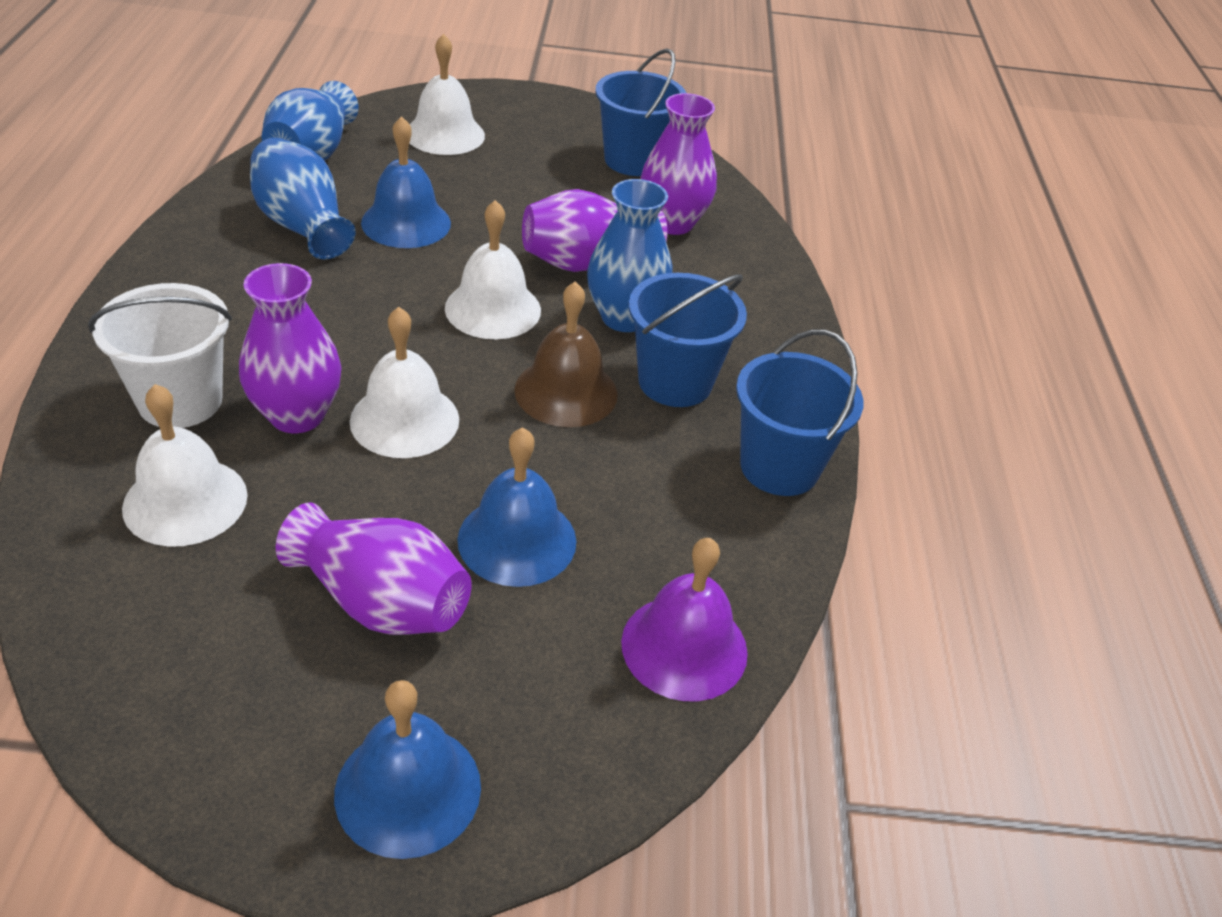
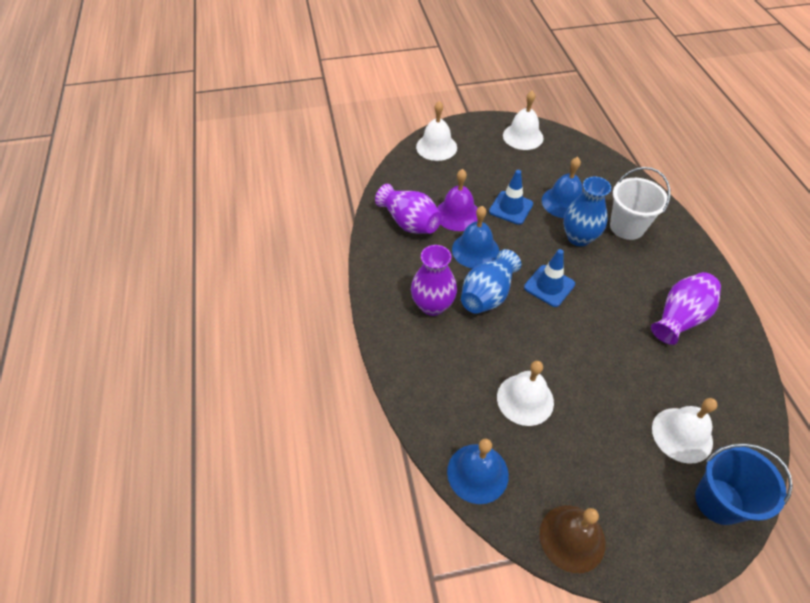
blue bucket: [595,48,686,176] [629,273,747,407] [736,329,863,496] = 3 -> [695,443,793,525] = 1
blue traffic cone: none = 0 -> [489,170,533,225] [524,249,575,307] = 2
blue vase: [250,138,356,259] [262,81,358,161] [587,179,673,332] = 3 -> [461,249,521,314] [563,177,611,246] = 2
purple vase: [239,263,342,433] [276,503,472,635] [522,189,667,272] [641,93,717,235] = 4 -> [375,184,442,234] [411,245,457,316] [651,272,721,345] = 3

